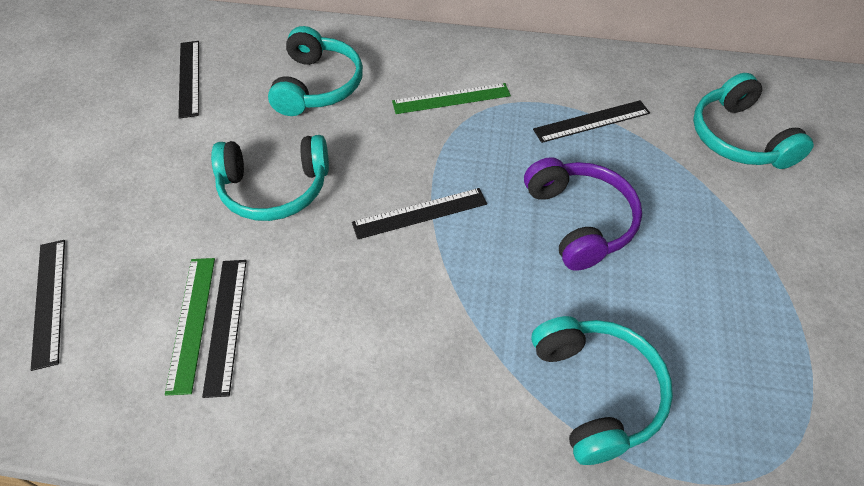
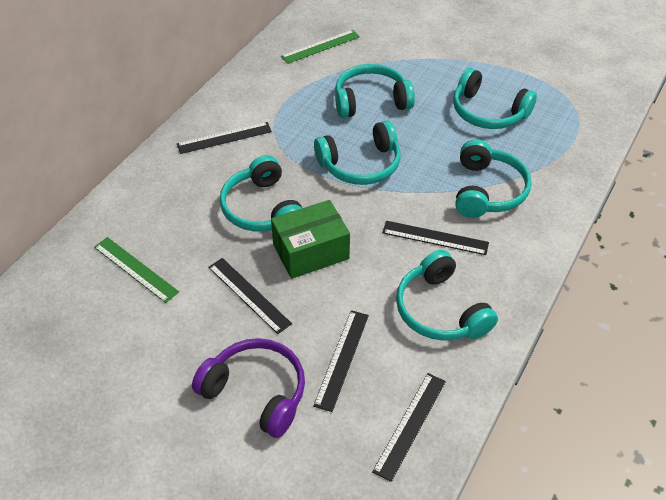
green box: none = 0 -> [271,200,350,279] = 1
turquoise headphones: [211,135,329,221] [268,26,363,116] [532,316,673,465] [693,73,814,169] = 4 -> [220,155,302,232] [314,120,401,185] [335,64,415,118] [396,250,498,341] [453,68,537,129] [455,139,532,218] = 6

